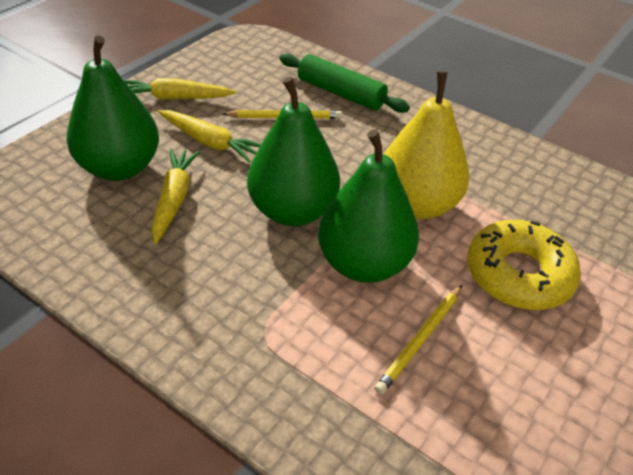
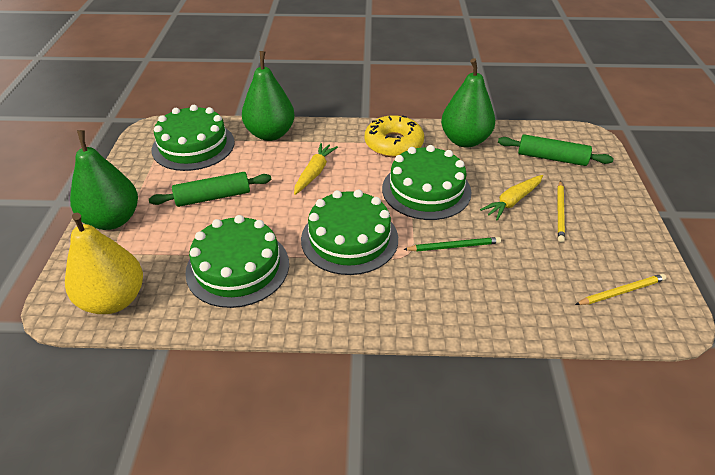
green cake: none = 0 -> [152,105,235,171] [185,215,289,308] [301,190,398,275] [382,145,471,220] = 4
green pencil: none = 0 -> [403,237,501,252] = 1
green rolling pin: [280,53,410,113] = 1 -> [149,172,271,207] [498,134,614,166] = 2
yellow carrot: [124,78,236,99] [151,149,200,244] [158,110,261,163] = 3 -> [294,143,338,195] [480,175,543,220] = 2

